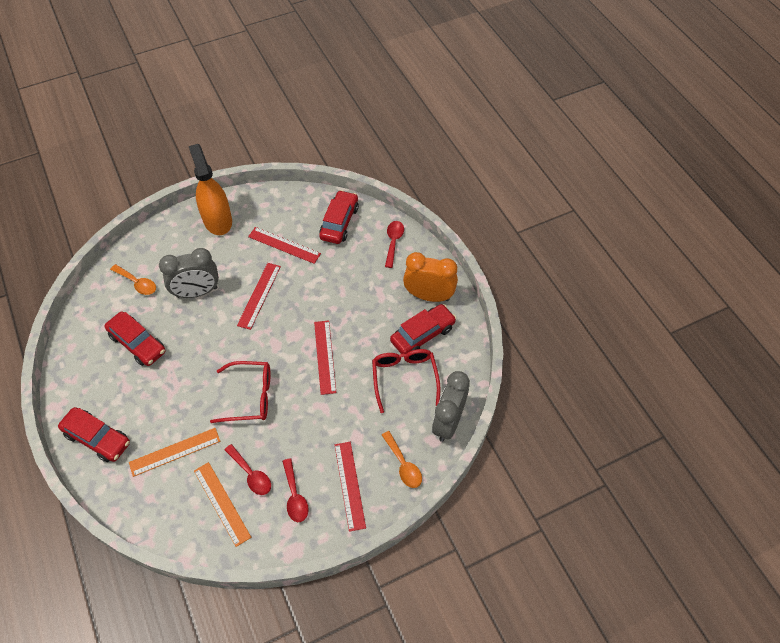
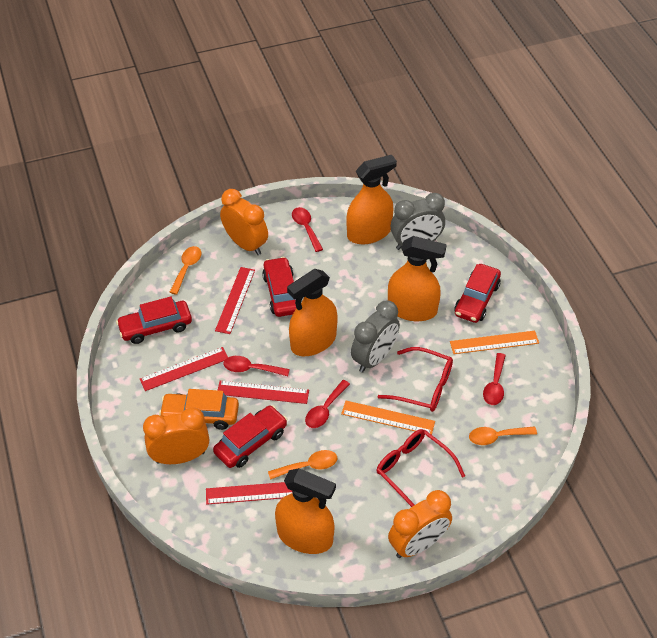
orange car: none = 0 -> [159,389,239,430] = 1
orange clock: [403,252,458,302] = 1 -> [143,407,209,464] [220,189,268,255] [388,490,452,558] = 3
orange spoon: [110,264,156,295] [382,431,422,488] = 2 -> [169,246,201,295] [268,450,337,480] [469,426,537,445] = 3
orange spray bottle: [189,144,232,235] = 1 -> [275,468,336,554] [287,269,338,356] [347,155,397,245] [388,236,447,321] = 4
red spoon: [225,444,271,495] [282,458,309,522] [385,221,404,268] = 3 -> [224,356,290,376] [292,207,323,252] [305,380,350,428] [483,353,506,405] = 4

